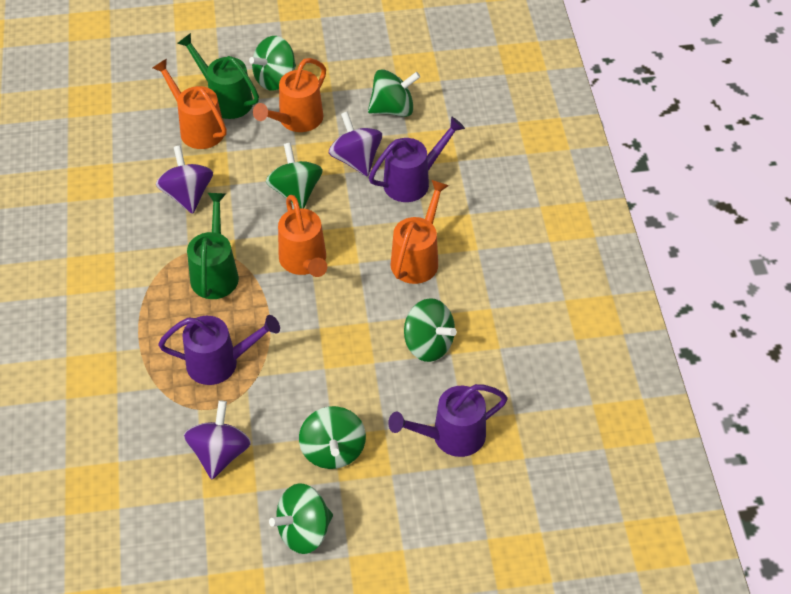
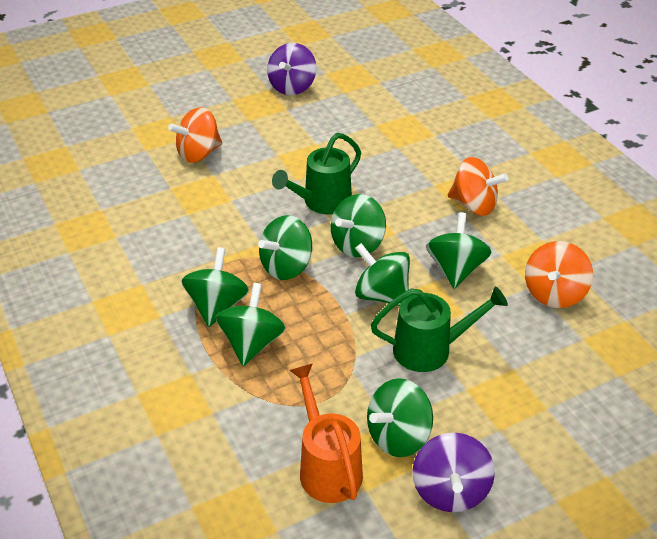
green spinning top: [249,36,296,91] [266,143,323,208] [269,483,333,554] [299,406,366,469] [368,69,420,117] [404,298,457,362] = 6 -> [181,247,249,327] [216,283,286,366] [258,215,312,280] [331,194,386,257] [355,243,410,306] [367,378,433,457] [426,212,491,289] = 7
orange spinning top: none = 0 -> [168,107,222,163] [448,157,509,216] [525,241,593,308] = 3
orange watering can: [153,59,227,149] [253,58,326,132] [278,195,327,277] [391,180,449,284] = 4 -> [289,363,363,503] = 1
purple spinning top: [156,146,213,214] [184,400,251,479] [329,112,382,177] = 3 -> [267,43,317,95] [412,433,495,512] = 2
purple watering can: [158,315,280,385] [369,116,465,202] [388,384,508,457] = 3 -> none = 0

